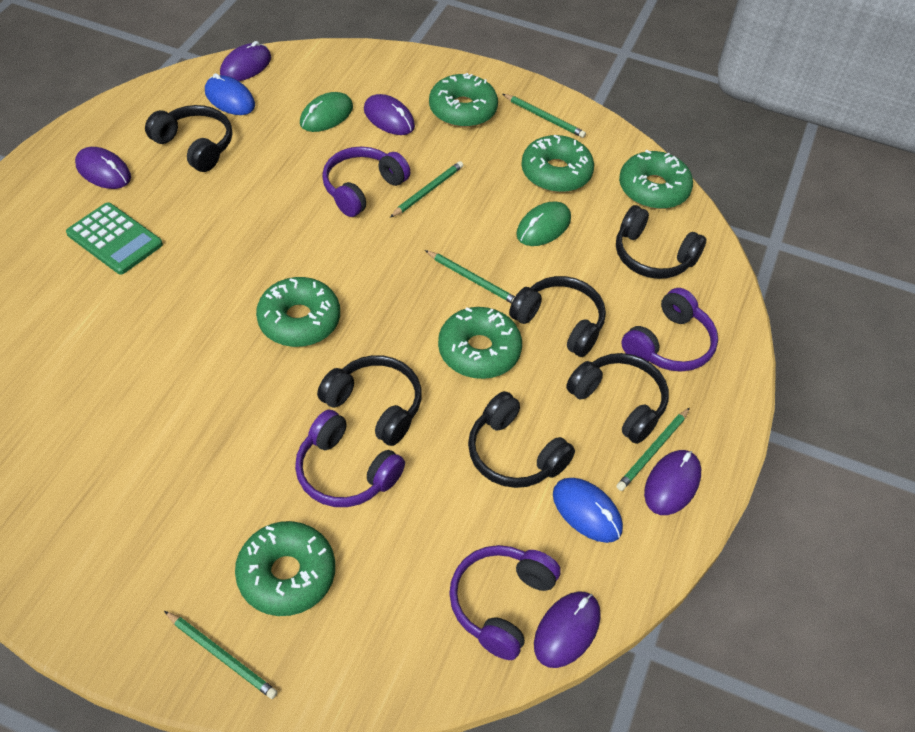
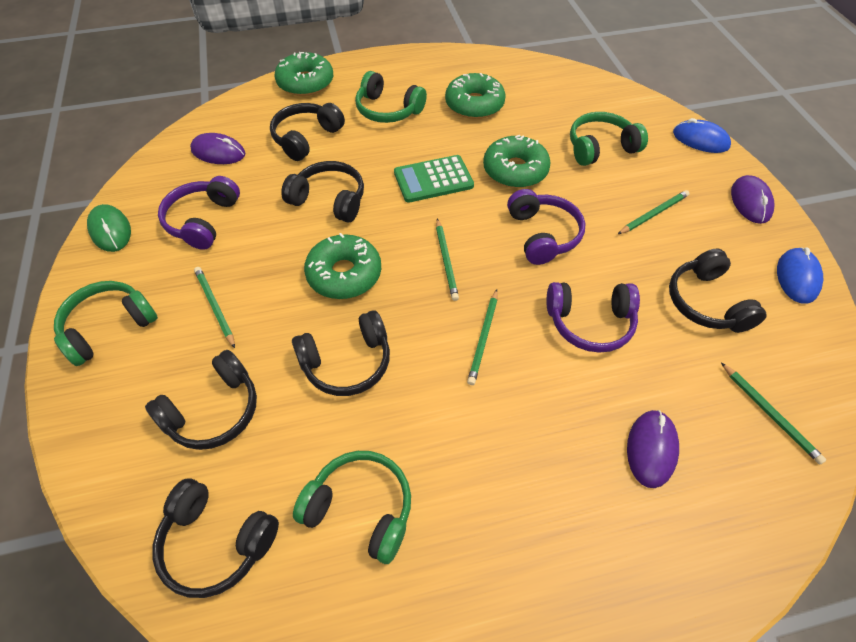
green donut: [235,521,335,616] [256,277,340,347] [429,73,498,128] [438,307,522,379] [521,135,594,192] [619,150,693,209] = 6 -> [275,52,333,96] [304,233,381,299] [445,73,506,119] [483,135,551,188] = 4
green headphones: none = 0 -> [54,281,158,366] [293,451,411,564] [355,71,427,123] [570,112,648,166] = 4
green mouse: [300,92,353,132] [516,202,571,246] = 2 -> [87,204,131,252] = 1
purple headphones: [295,409,405,507] [322,147,410,217] [449,545,561,660] [621,288,718,372] = 4 -> [158,176,240,250] [507,189,586,265] [546,282,640,353] = 3
purple mouse: [75,147,131,189] [220,41,271,81] [364,94,415,135] [534,591,601,668] [644,450,701,515] = 5 -> [190,133,246,164] [627,410,679,488] [731,175,774,224] = 3

